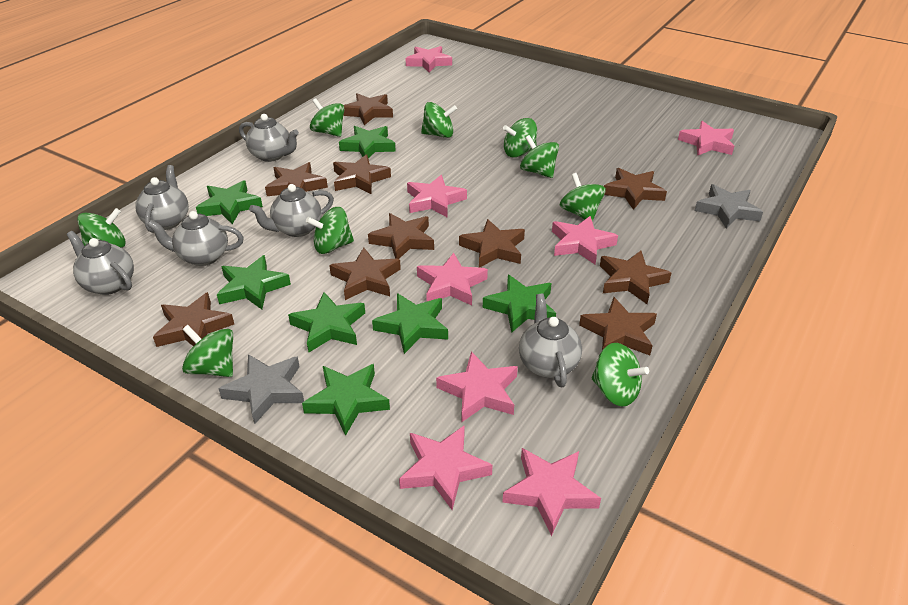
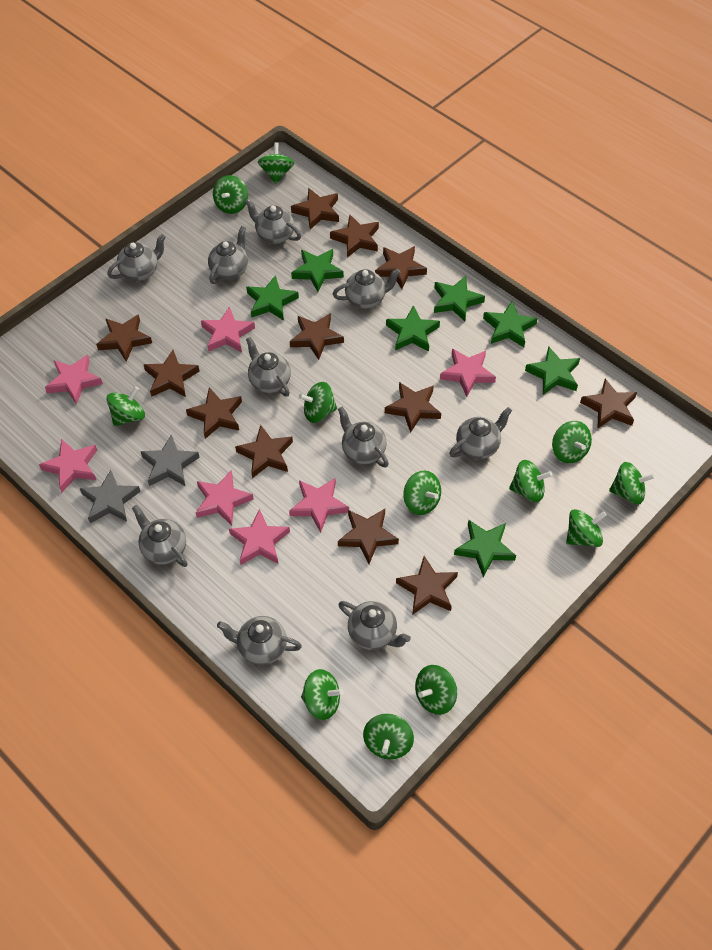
brown star: [153,292,234,347] [265,162,328,196] [329,248,401,300] [333,154,391,194] [343,93,393,125] [368,213,434,259] [459,219,525,268] [579,297,657,355] [600,251,671,304] [604,168,667,210] = 10 -> [96,314,152,362] [144,350,199,397] [186,388,242,439] [235,425,293,478] [290,313,344,360] [291,188,339,230] [330,215,379,258] [338,509,399,564] [375,246,427,289] [385,382,441,433] [396,556,458,615] [580,379,637,428] = 12
green spinning top: [77,208,126,248] [182,325,233,377] [306,207,354,254] [310,98,344,137] [421,102,457,138] [503,118,537,157] [520,135,559,178] [560,173,606,222] [592,343,649,407] = 9 -> [106,387,145,426] [213,175,248,214] [258,142,294,184] [299,382,337,423] [301,669,343,720] [363,713,414,759] [403,471,441,515] [415,665,457,715] [509,460,552,502] [552,421,592,463] [566,509,607,547] [609,462,655,505] = 12
grey teapot: [66,231,134,295] [135,165,189,233] [147,211,244,266] [239,114,299,162] [249,184,334,237] [519,294,582,387] = 6 -> [107,234,166,281] [132,505,188,567] [208,226,248,284] [217,616,302,665] [245,199,301,244] [246,337,291,397] [333,269,401,309] [338,407,389,468] [338,601,411,650] [449,407,512,459] = 10
pink star: [399,425,493,510] [405,46,452,73] [407,175,467,218] [417,253,488,305] [436,351,518,423] [502,448,601,536] [552,216,618,264] [678,121,734,156] = 8 -> [39,439,97,493] [45,355,103,405] [196,470,254,526] [201,306,255,353] [229,509,290,565] [289,478,349,533] [440,348,496,397] = 7

